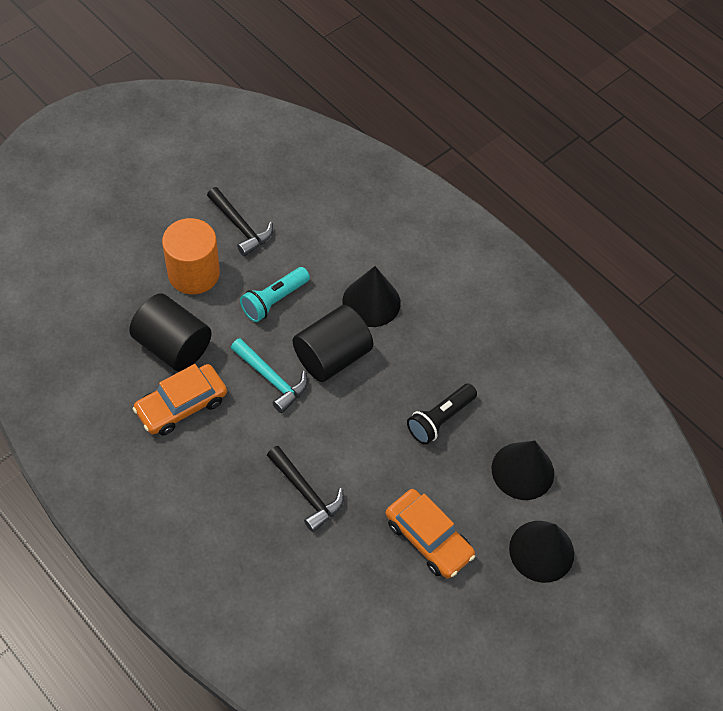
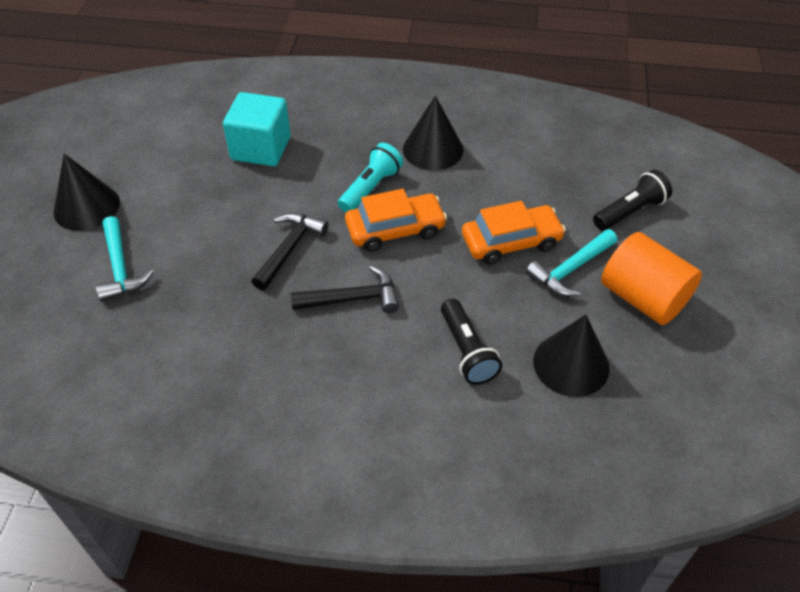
black cylinder: [129,293,212,372] [293,305,373,382] = 2 -> none = 0
black flashlight: [407,384,477,445] = 1 -> [441,299,502,385] [593,170,672,230] = 2
turquoise cube: none = 0 -> [223,92,291,166] = 1
turquoise hammer: [231,338,308,413] = 1 -> [96,216,154,302] [526,229,617,297] = 2

